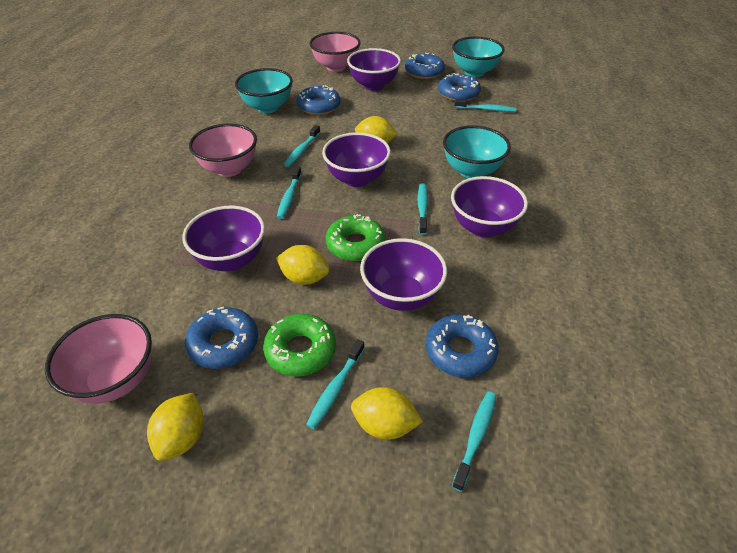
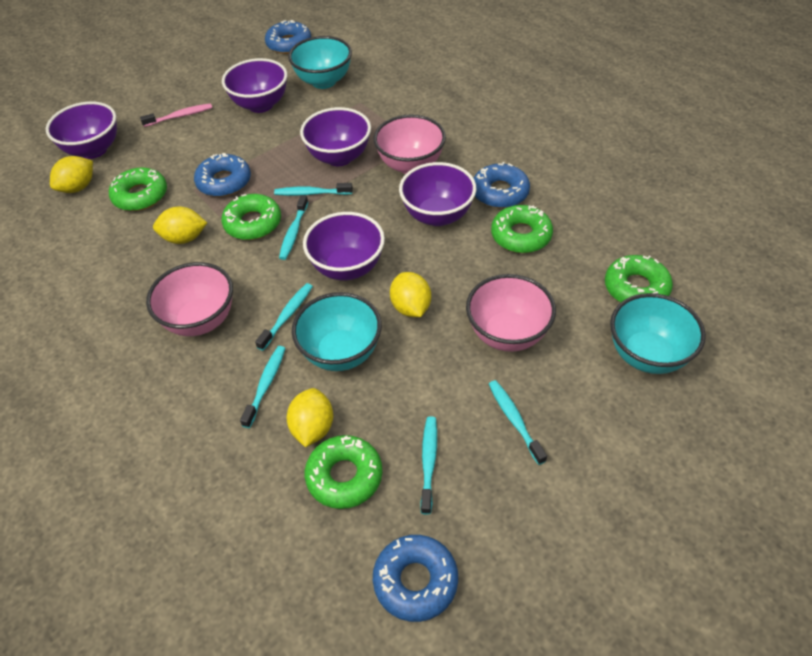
blue donut: [185,307,258,369] [296,85,341,115] [405,53,445,79] [425,315,499,378] [438,73,481,101] = 5 -> [194,153,251,197] [265,20,311,54] [373,535,458,622] [474,162,530,208] = 4
green donut: [263,314,336,377] [325,214,385,261] = 2 -> [109,167,167,211] [222,194,281,240] [305,435,382,509] [491,205,553,253] [605,255,673,302] = 5
pink toothbrush: none = 0 -> [140,103,212,127] = 1

